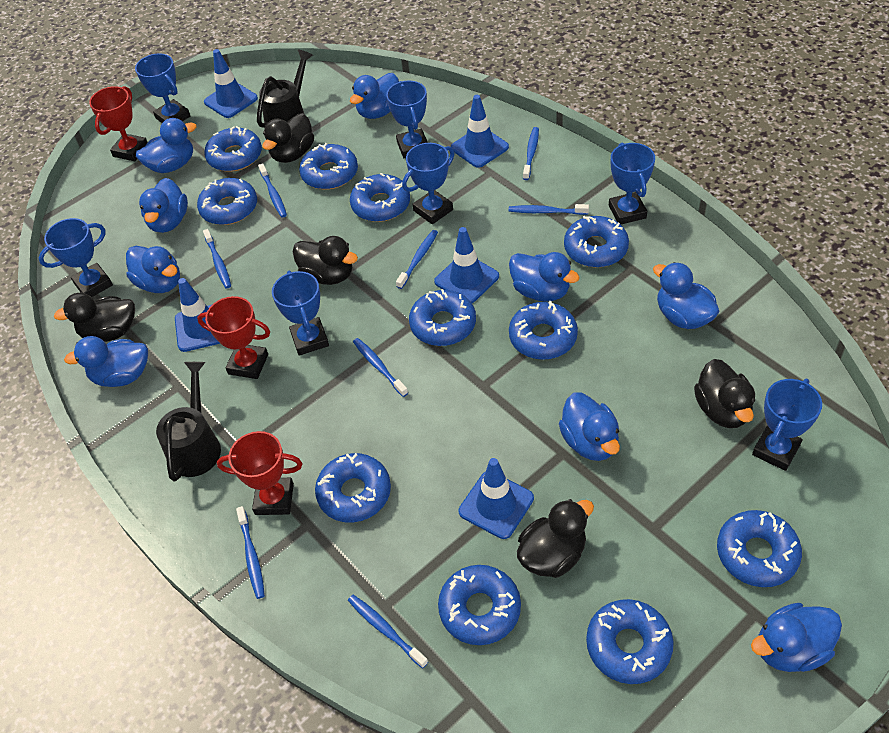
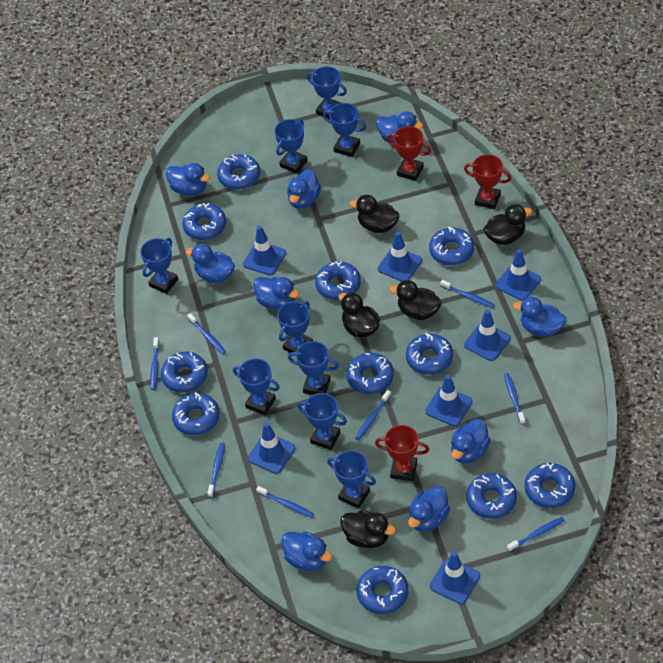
black watering can: [156,362,221,482] [257,50,313,128] = 2 -> none = 0
blue traffic cone: [175,278,221,352] [204,49,258,118] [434,227,499,303] [451,95,509,168] [458,458,534,539] = 5 -> [243,226,286,275] [248,422,296,474] [378,232,422,281] [425,375,473,426] [430,551,480,604] [464,309,511,361] [496,249,541,301] = 7
blue trophy: [39,218,113,297] [135,53,190,123] [272,271,329,356] [386,81,428,158] [402,143,454,224] [609,143,655,224] [752,379,822,471] = 7 -> [140,238,178,294] [233,358,280,415] [274,119,308,174] [277,301,313,356] [288,341,339,395] [297,393,347,450] [307,66,347,119] [323,103,366,157] [327,450,376,509] = 9

